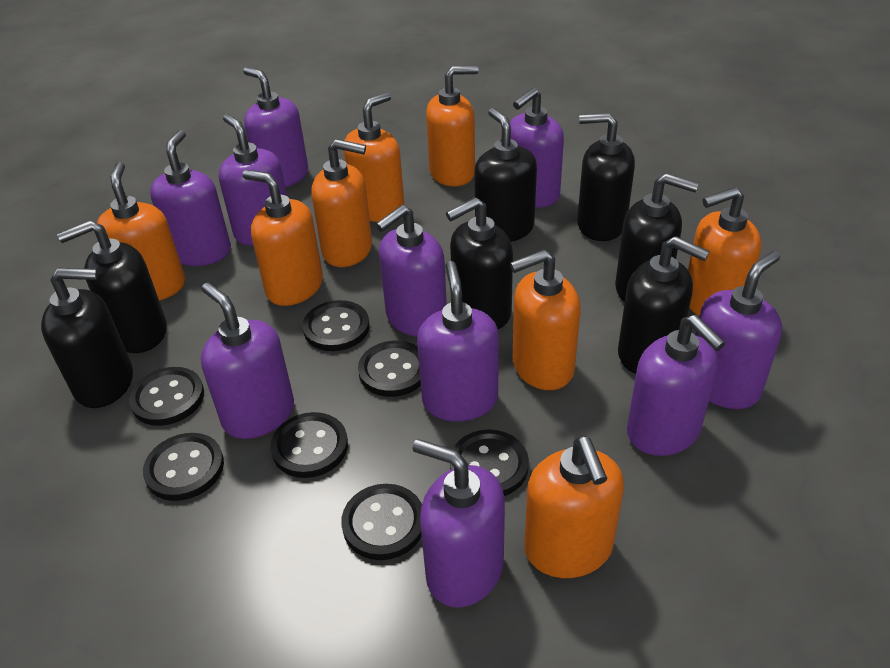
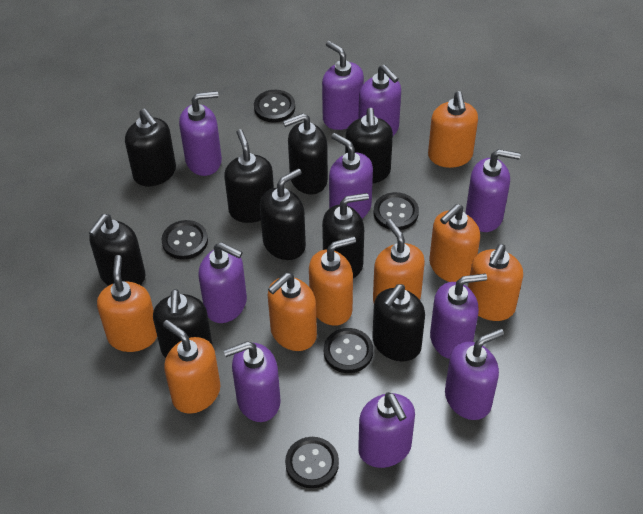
black button: [129,367,204,426] [143,433,224,501] [270,412,348,478] [302,300,369,351] [341,484,422,560] [358,341,421,397] [450,429,529,496] = 7 -> [161,220,208,260] [254,90,295,123] [285,437,339,488] [324,328,373,373] [374,192,419,230] = 5
black soap dispenser: [41,268,133,408] [57,220,167,353] [446,197,513,329] [474,108,537,242] [577,113,635,241] [615,173,699,302] [618,236,710,374] = 7 -> [89,214,145,286] [125,108,176,186] [153,289,213,358] [224,129,274,223] [260,168,306,260] [283,113,328,194] [322,193,369,278] [345,108,393,183] [372,284,425,361] = 9

